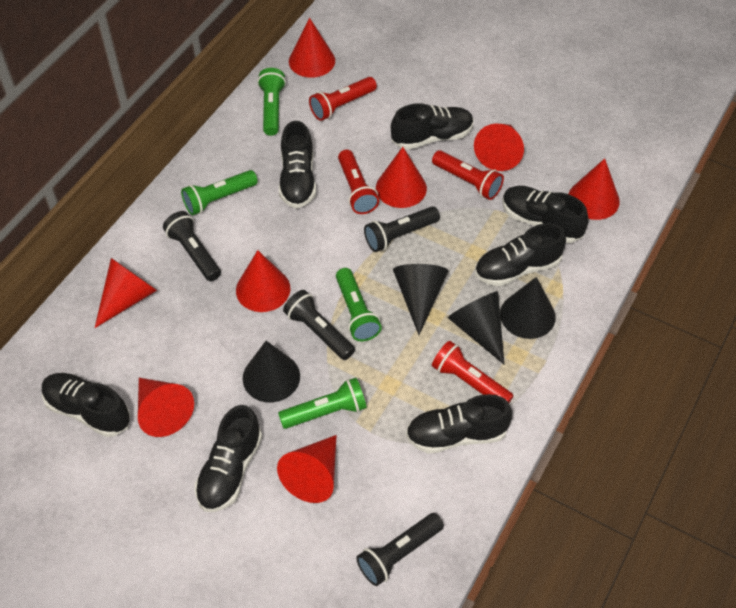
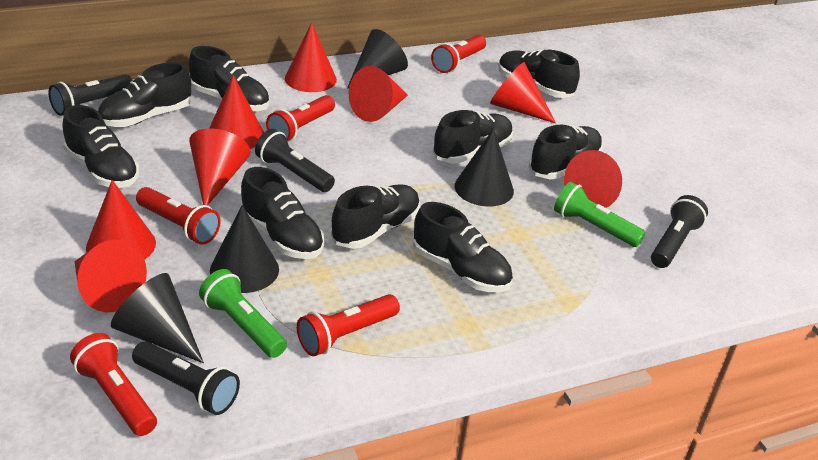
black shoe: [42,373,130,437] [195,405,262,512] [279,121,316,208] [391,103,474,150] [406,394,512,454] [475,223,566,286] [502,186,589,243] = 7 -> [62,105,139,188] [98,62,191,127] [189,46,269,111] [241,167,324,259] [331,184,420,249] [413,202,513,292] [433,110,513,164] [498,50,580,98] [529,124,603,179] = 9
green flashlight: [181,170,258,215] [257,68,286,136] [278,378,367,429] [336,268,382,341] = 4 -> [199,269,287,358] [554,182,646,247] = 2
red flashlight: [309,77,377,121] [338,150,379,214] [432,150,504,200] [432,341,514,403] = 4 -> [70,333,157,436] [136,187,221,245] [266,95,335,141] [297,294,400,356] [431,35,486,73] = 5

